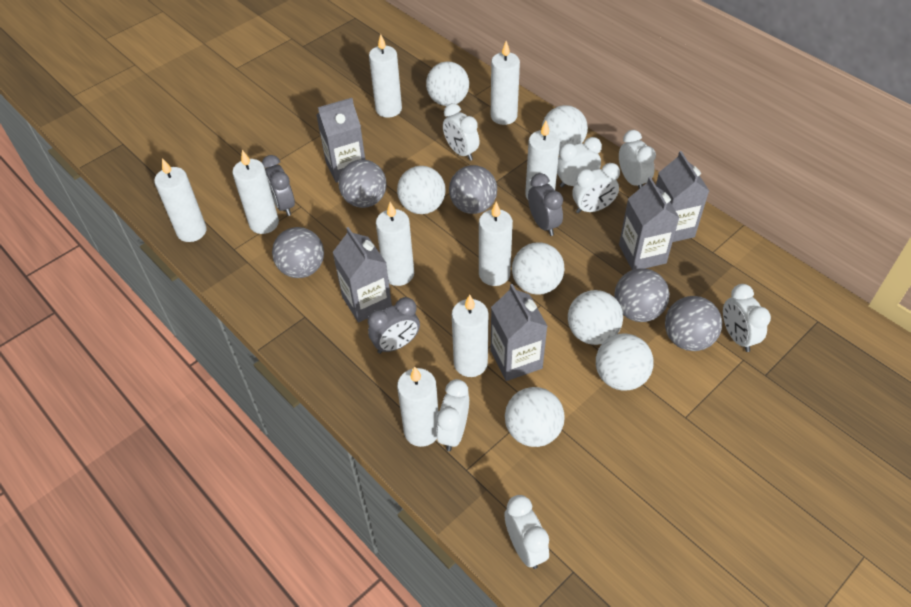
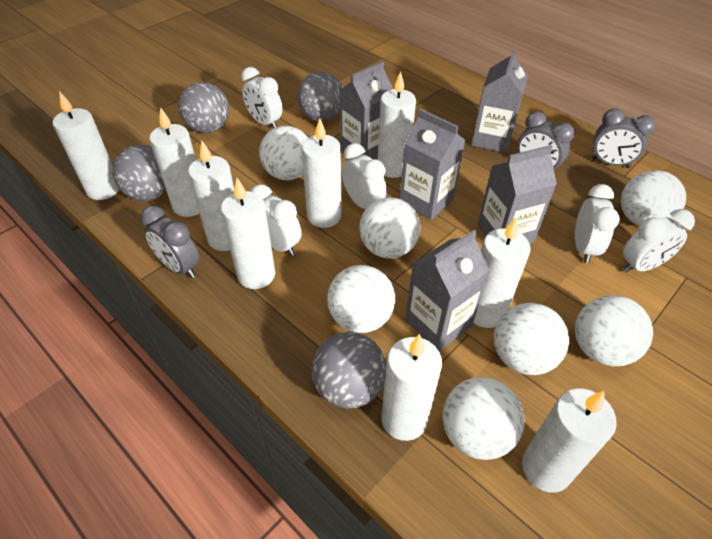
grey ball: [272,227,324,278] [338,159,387,208] [449,165,497,214] [614,268,669,322] [665,296,722,351] = 5 -> [112,144,166,201] [178,82,229,133] [297,72,343,122] [311,332,386,408] = 4
white clock: [436,379,469,451] [443,103,480,161] [504,495,549,569] [557,137,602,187] [572,163,620,213] [619,130,656,189] [723,284,771,352] = 7 -> [241,67,283,128] [250,184,302,256] [342,143,387,209] [575,184,620,263] [622,209,695,273] = 5

